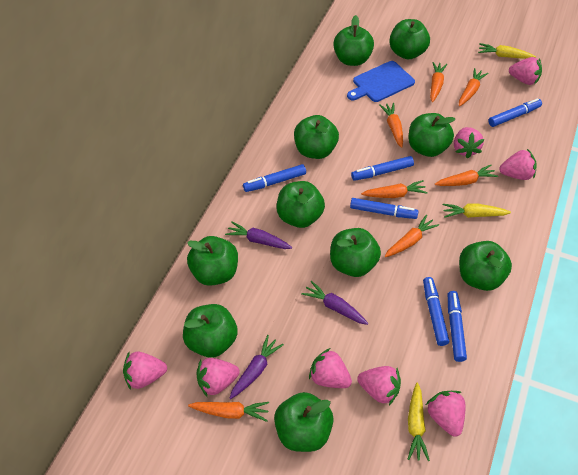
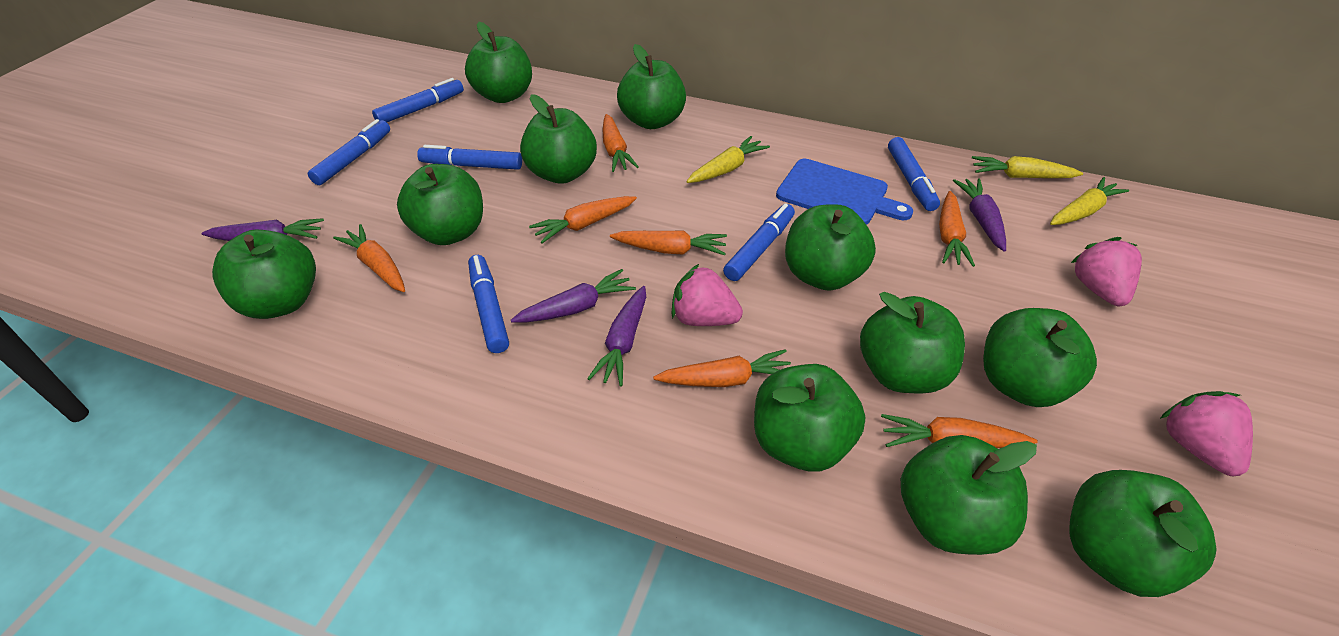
green apple: [183,304,238,358] [187,236,238,286] [274,392,334,452] [277,181,325,228] [294,115,339,159] [330,228,381,277] [333,15,374,66] [389,19,430,60] [408,113,455,157] [459,241,512,291] = 10 -> [212,229,316,319] [397,164,483,245] [465,22,532,103] [520,94,597,184] [617,44,686,129] [754,364,865,472] [785,204,876,291] [860,292,965,393] [901,435,1037,555] [983,308,1097,407] [1070,470,1217,597] = 11
pink strawberry: [123,352,167,390] [197,358,240,396] [309,348,352,388] [357,366,401,405] [426,391,466,437] [454,127,484,159] [499,149,537,180] [509,57,542,85] = 8 -> [671,264,743,326] [1071,237,1142,306] [1160,391,1253,476] = 3
purple carrot: [225,221,292,249] [229,335,284,399] [301,281,369,325] = 3 -> [202,218,324,241] [511,269,636,323] [587,286,646,387] [953,178,1006,252] = 4

